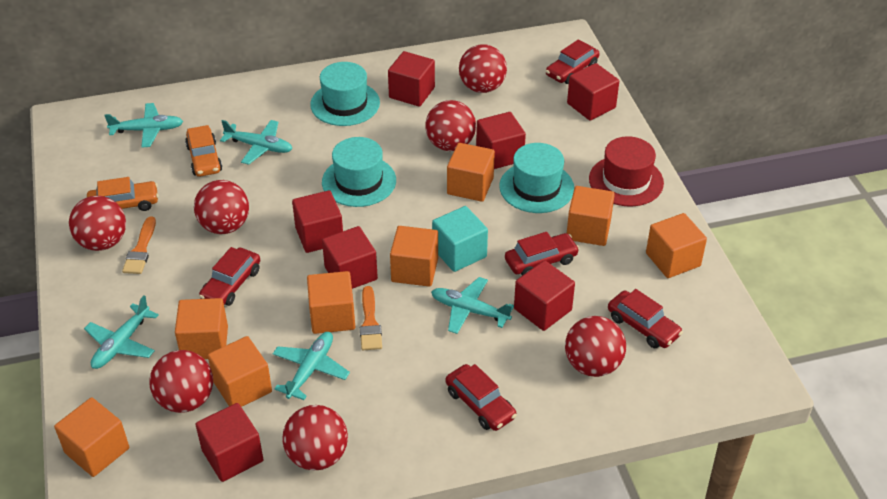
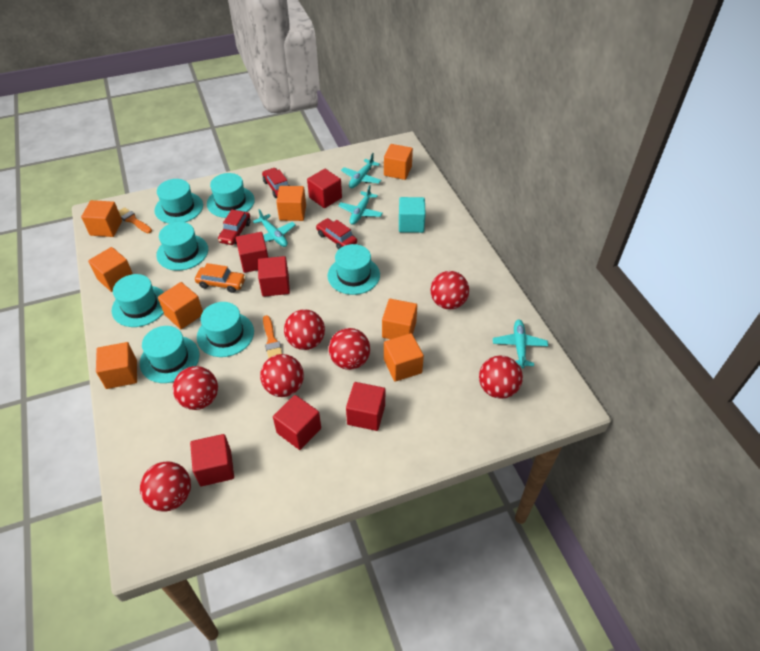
orange car: [87,177,159,211] [185,125,222,177] = 2 -> [195,263,246,293] = 1
red car: [199,247,260,306] [446,364,517,431] [505,232,580,276] [546,39,600,84] [608,289,683,348] = 5 -> [218,210,250,245] [262,168,289,198] [316,218,357,250] = 3
red cube: [195,403,264,482] [292,190,343,253] [322,226,378,289] [388,51,435,107] [476,112,526,169] [514,260,575,331] [567,63,619,120] = 7 -> [190,434,234,486] [236,232,268,273] [258,256,290,297] [273,395,321,450] [307,169,342,208] [346,382,385,431] = 6
red hat: [589,136,664,207] = 1 -> none = 0
turquoise hat: [310,62,380,126] [322,137,396,207] [499,143,574,213] = 3 -> [112,274,164,327] [140,326,199,383] [154,179,203,224] [156,222,208,271] [197,302,254,357] [207,173,255,218] [328,244,380,295] = 7
turquoise plane: [84,295,159,369] [104,103,183,148] [220,120,293,165] [273,332,350,400] [431,277,514,334] = 5 -> [253,209,296,247] [338,185,383,225] [341,153,381,188] [493,320,548,368] = 4

